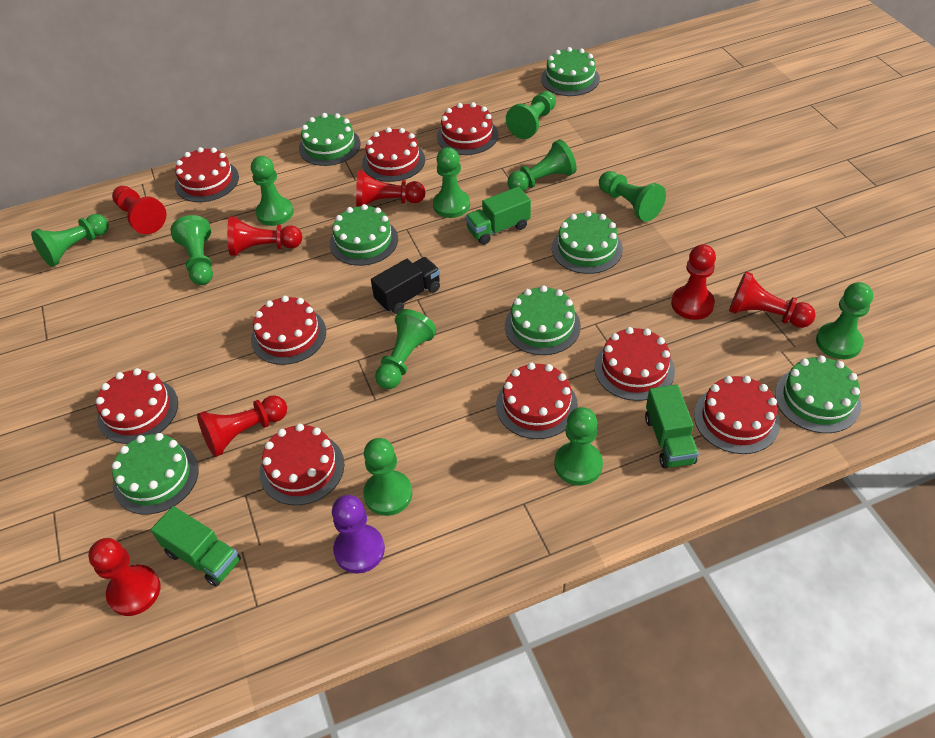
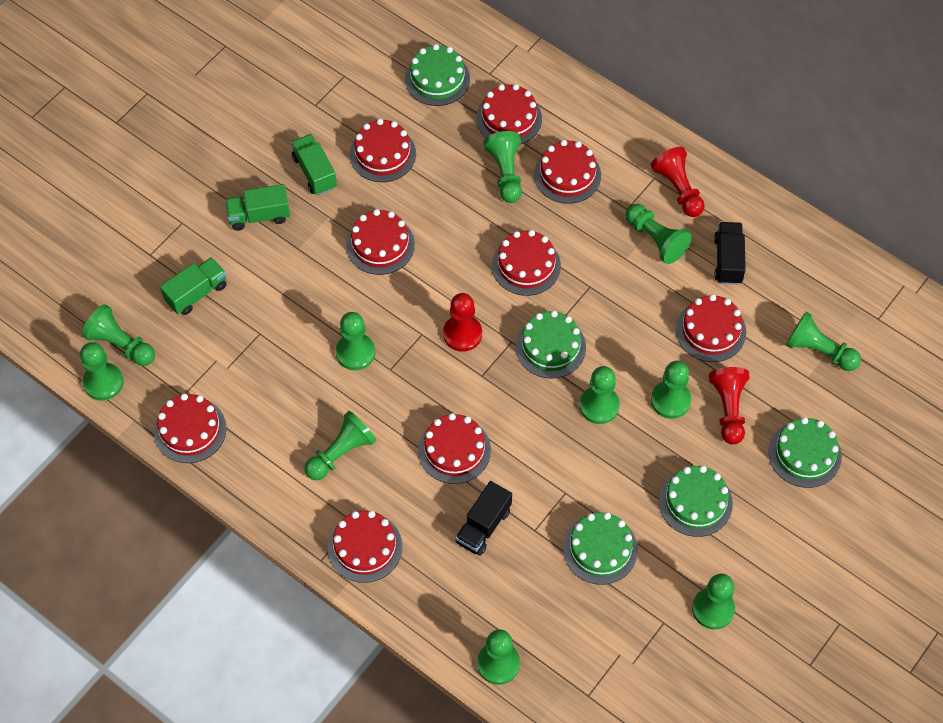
black truck: [371,257,440,314] = 1 -> [455,481,512,556] [714,222,746,285] = 2
green cake: [112,433,199,515] [299,113,360,166] [330,204,398,266] [505,285,581,355] [541,47,600,96] [552,211,623,274] [775,355,861,433] = 7 -> [405,44,470,106] [515,310,586,379] [563,512,638,585] [659,466,733,537] [768,417,842,488] = 5
purple pawn: [332,495,385,574] = 1 -> none = 0
red pawn: [88,538,161,616] [112,186,166,234] [197,395,287,457] [227,216,302,256] [356,170,426,207] [671,244,716,320] [729,271,816,328] = 7 -> [443,293,482,352] [651,147,705,217] [709,367,750,445] = 3

